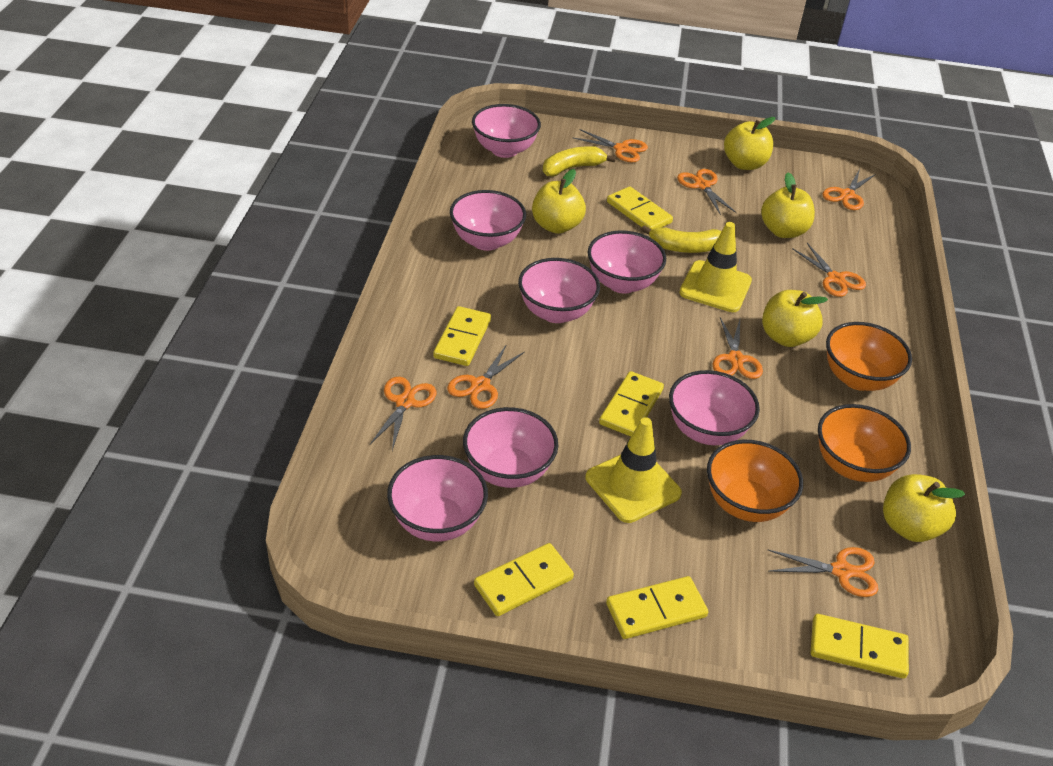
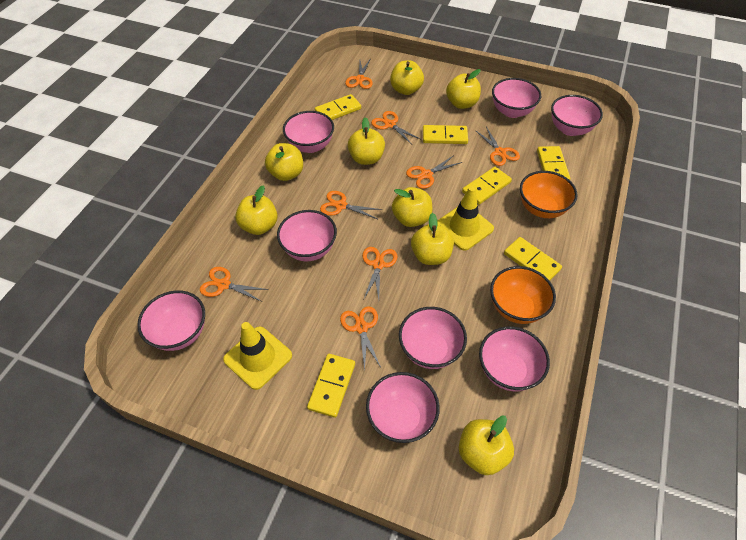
orange bowl: [707,440,803,522] [818,404,911,482] [826,322,912,391] = 3 -> [490,266,556,324] [520,171,578,218] = 2
pink bowl: [387,455,488,541] [450,190,526,251] [463,407,558,488] [472,104,541,158] [518,258,600,323] [588,231,666,294] [669,370,760,445] = 7 -> [137,290,205,351] [277,210,337,261] [283,111,334,153] [366,372,440,443] [399,307,467,369] [479,326,550,391] [492,78,541,118] [551,95,603,136] = 8
yellow apple: [532,169,586,234] [724,117,775,170] [761,172,815,238] [762,290,828,347] [883,474,965,542] = 5 -> [235,185,278,235] [265,143,303,181] [348,117,385,165] [390,60,424,95] [392,187,432,227] [411,213,454,265] [446,69,481,109] [459,416,514,475] = 8
yellow banana: [543,146,616,177] [641,225,722,253] = 2 -> none = 0

